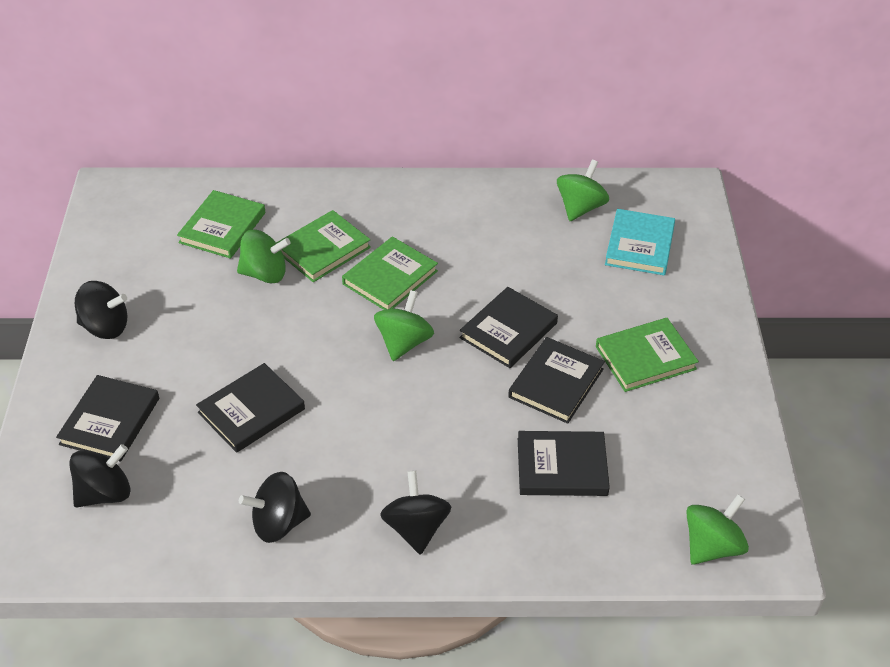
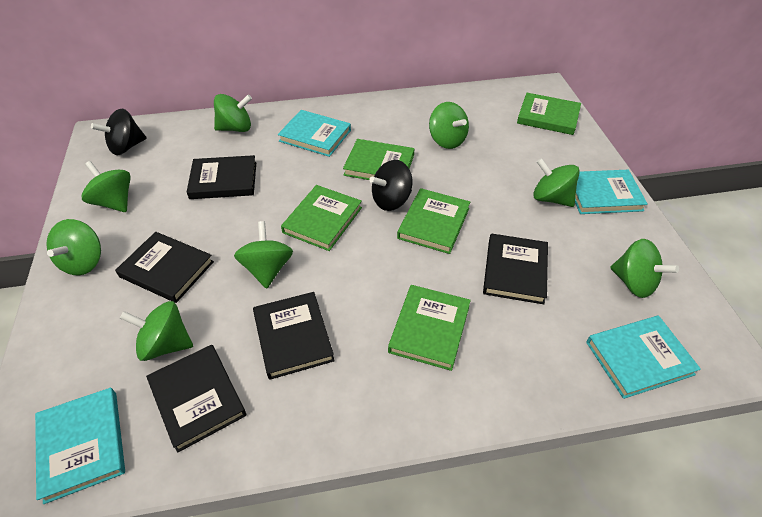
black spinning top: [69,444,130,507] [75,281,127,339] [239,472,311,543] [380,471,451,555] = 4 -> [91,108,147,155] [369,160,412,211] = 2
green book: [177,190,265,259] [276,210,371,282] [342,236,438,310] [596,318,699,392] = 4 -> [281,185,362,251] [343,139,414,180] [388,285,471,371] [397,188,470,254] [517,93,581,135] = 5
green spinning top: [237,230,291,284] [374,290,434,361] [557,160,609,221] [686,495,749,565] = 4 -> [46,219,101,275] [81,161,131,212] [120,301,193,361] [214,94,252,132] [234,221,293,289] [429,102,469,149] [533,158,580,207] [610,239,679,298] = 8
turquoise book: [605,209,675,275] = 1 -> [35,388,125,504] [278,110,351,157] [575,170,648,214] [586,315,701,399] = 4

